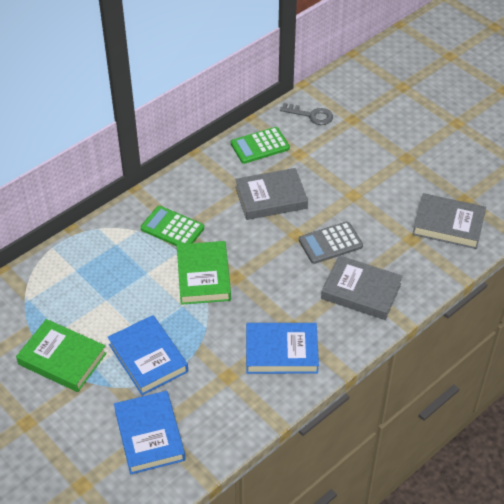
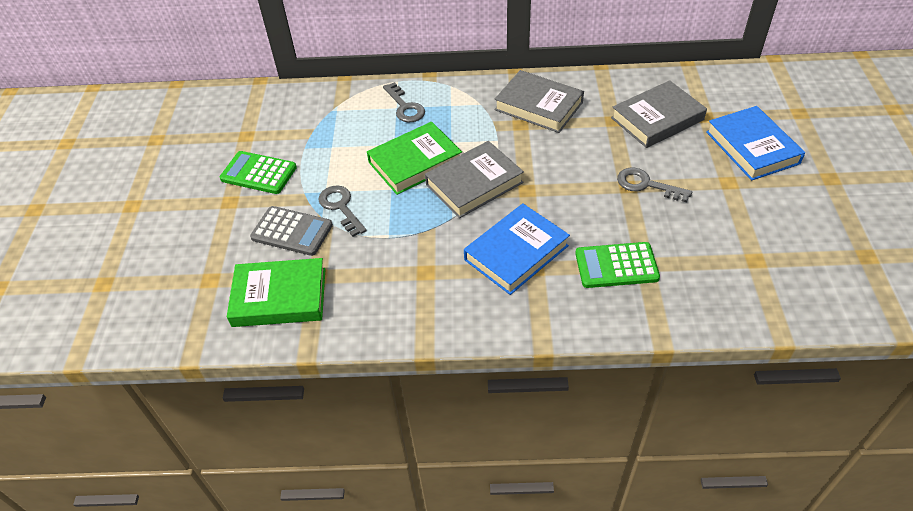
blue book: [107,315,188,395] [114,391,185,474] [246,323,319,374] = 3 -> [464,204,570,295] [706,106,805,181] = 2
grey key: [280,103,333,125] = 1 -> [318,185,367,237] [383,82,425,122] [617,168,692,203] = 3

